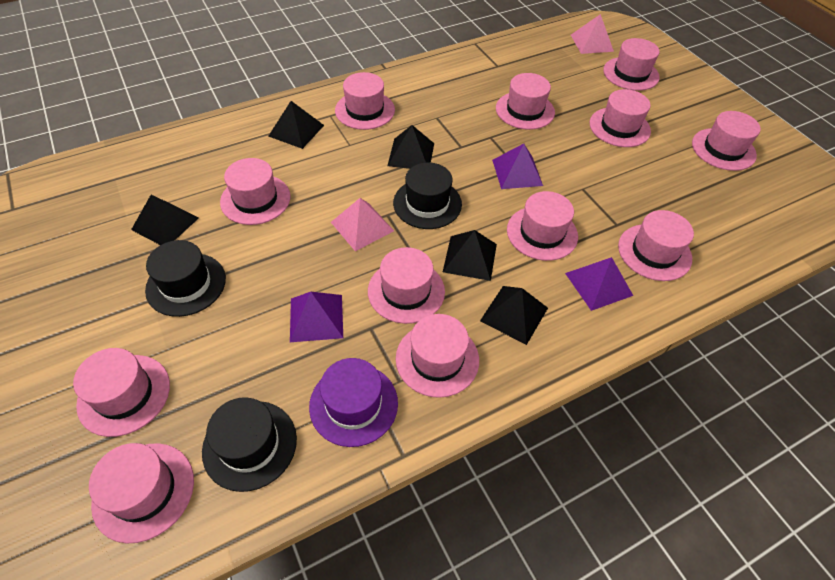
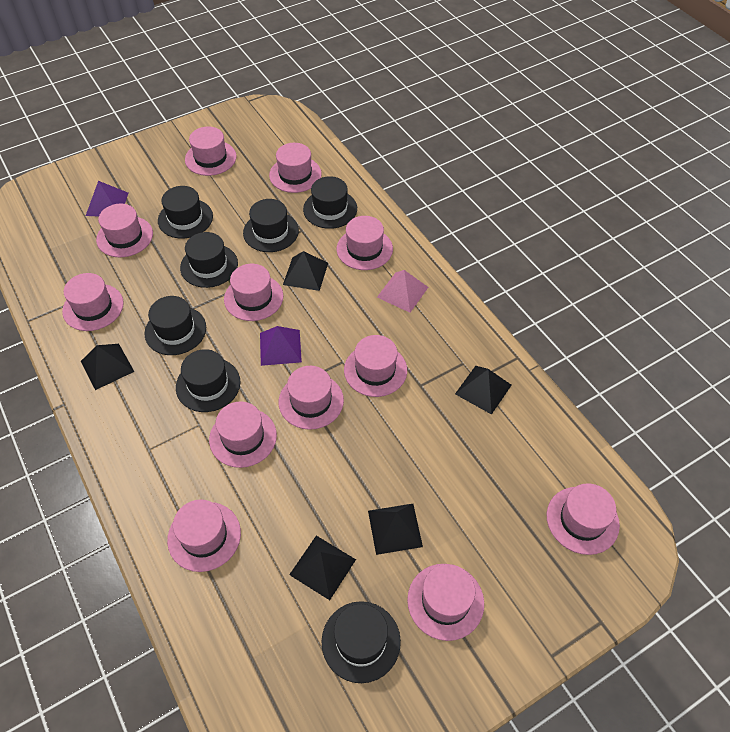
black hat: [145,240,226,317] [202,397,297,492] [393,162,462,229] = 3 -> [145,296,206,355] [158,186,213,239] [176,349,240,412] [180,232,238,288] [243,199,299,252] [303,176,357,229] [322,601,401,683] = 7
pink pyramid: [331,198,394,251] [571,14,614,54] = 2 -> [377,270,428,313] = 1
purple hat: [309,358,398,447] = 1 -> none = 0
purple pyramid: [290,292,343,342] [492,143,543,189] [565,257,633,311] = 3 -> [86,181,128,217] [260,326,302,366] = 2

